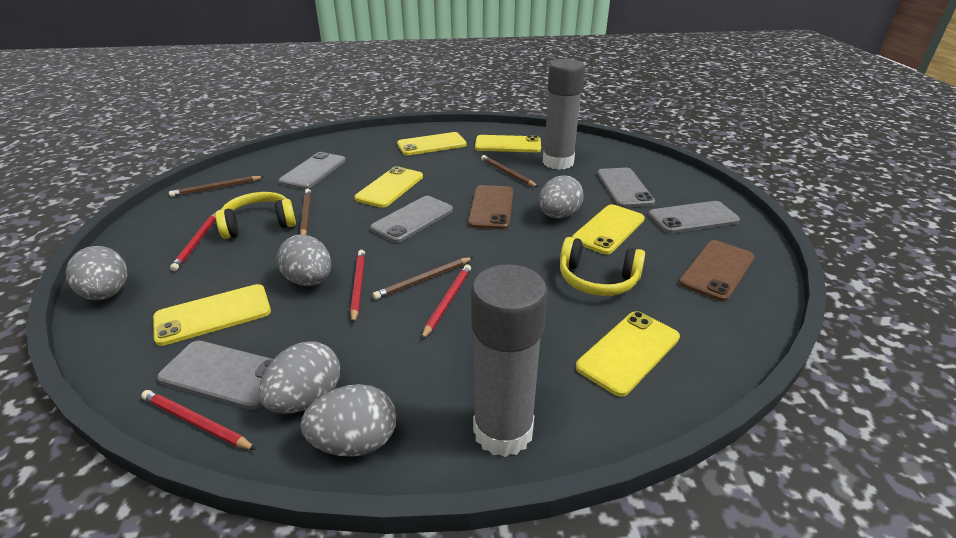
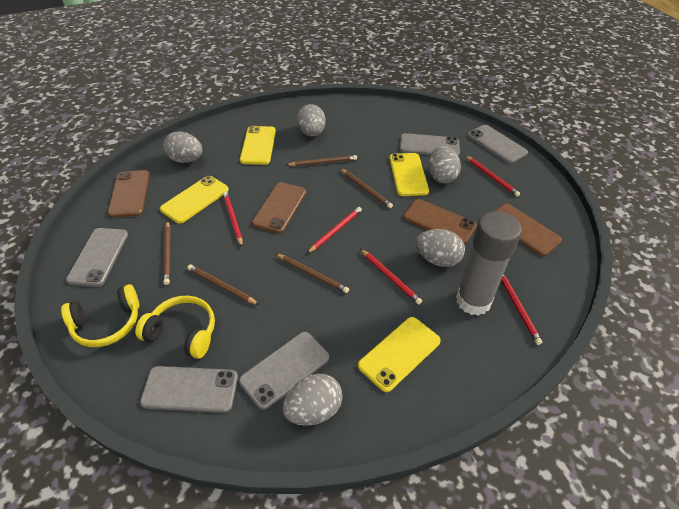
brown pencil: [169,176,264,197] [300,189,311,235] [373,257,473,300] [481,155,538,187] = 4 -> [163,221,170,285] [187,264,259,305] [275,253,349,293] [287,155,357,166] [340,168,393,208] = 5
brown phone: [468,185,513,230] [679,240,755,302] = 2 -> [107,170,150,218] [252,182,306,234] [403,199,477,244] [495,204,562,256] = 4
grey glue stick: [471,264,548,457] [543,59,585,170] = 2 -> [456,211,522,316] = 1
red pencil: [141,390,256,450] [170,213,216,271] [350,250,365,323] [421,264,471,340] = 4 -> [223,192,243,247] [307,207,362,253] [360,249,422,305] [465,155,520,197] [501,274,542,345] = 5
yellow phone: [153,284,271,346] [354,166,423,208] [397,132,467,155] [475,135,541,152] [572,204,645,255] [576,311,680,397] = 6 -> [160,176,229,224] [240,126,276,165] [358,317,441,392] [390,153,429,196] = 4

